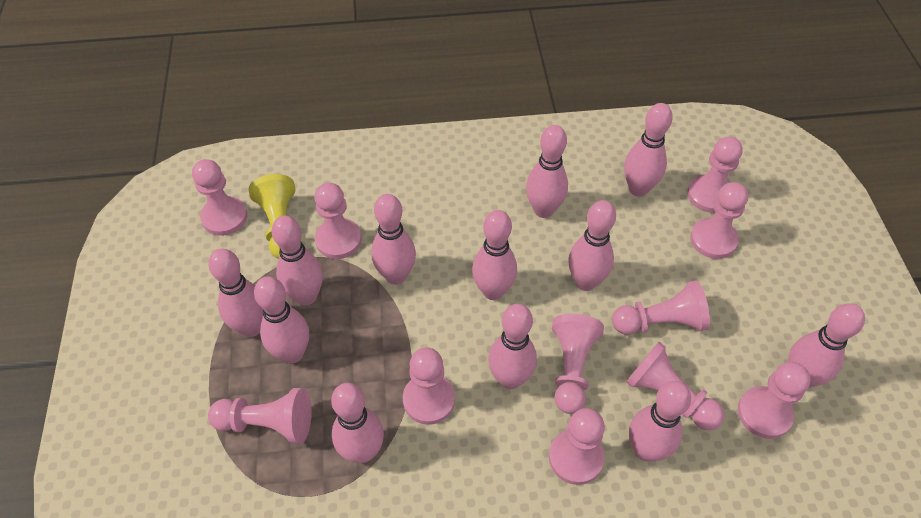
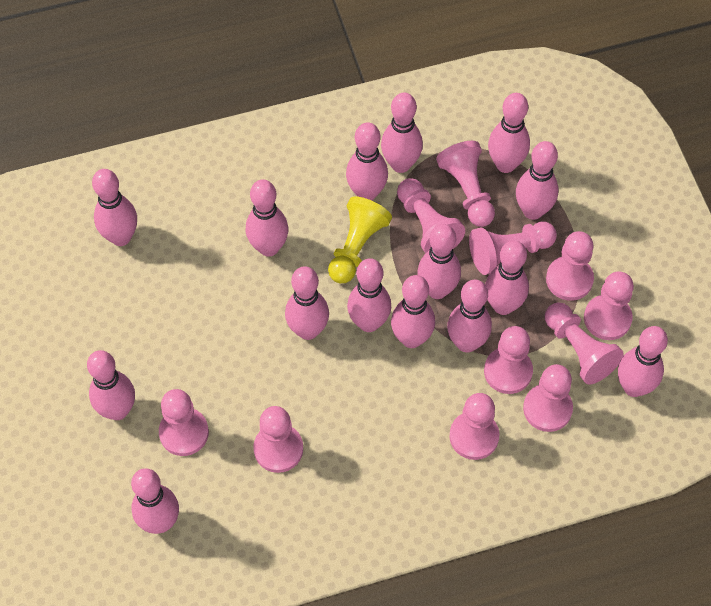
pink bowling pin: [208,248,263,337] [254,276,309,363] [272,216,323,306] [331,383,384,463] [371,194,416,285] [472,210,517,300] [488,304,537,389] [526,125,568,218] [569,200,616,291] [624,103,673,197] [629,381,691,462] [788,303,865,388] = 12 -> [87,350,135,420] [92,169,137,246] [131,468,179,534] [246,179,288,257] [285,266,329,340] [346,122,388,200] [347,258,391,332] [381,93,423,173] [391,275,435,348] [417,224,461,299] [447,279,492,353] [485,240,529,315] [488,93,530,173] [516,141,558,220] [618,326,668,397] = 15

